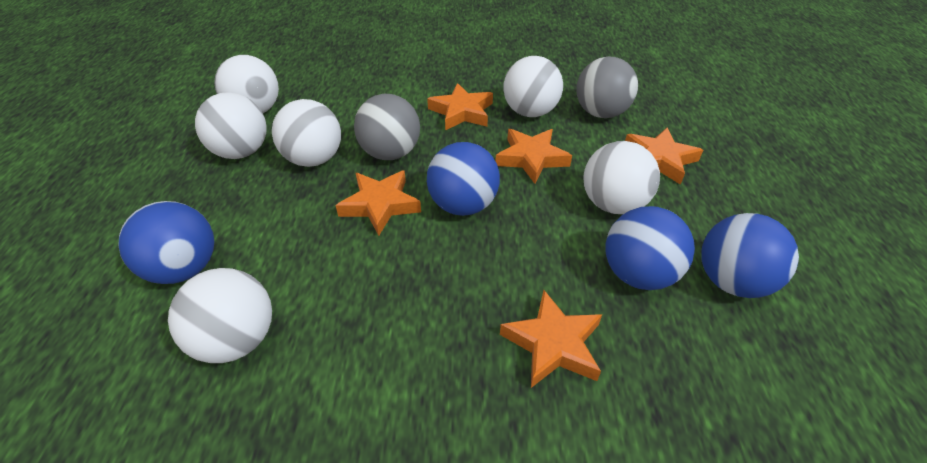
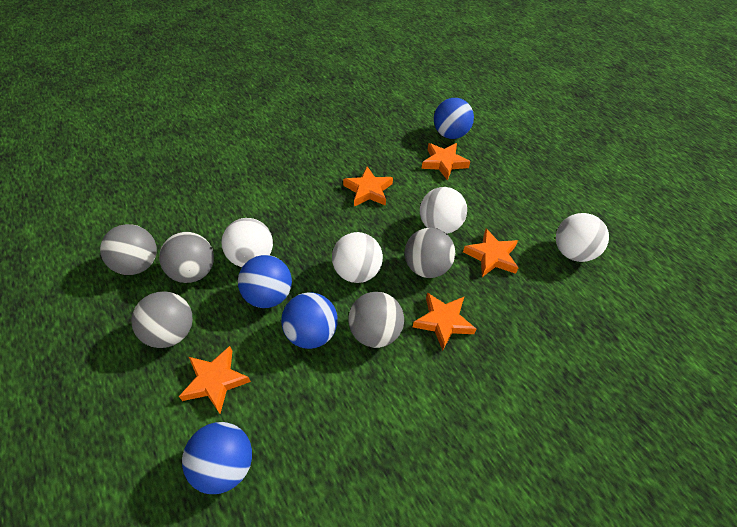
grey ball: [354,94,420,160] [576,57,638,118] = 2 -> [100,224,157,275] [131,291,193,348] [159,232,214,283] [348,292,404,348] [405,228,455,278] = 5
white ball: [168,268,272,363] [195,92,267,159] [214,55,279,113] [272,99,341,167] [503,56,563,117] [583,141,660,214] = 6 -> [221,218,273,267] [332,232,383,283] [420,187,467,234] [556,213,609,262] = 4

